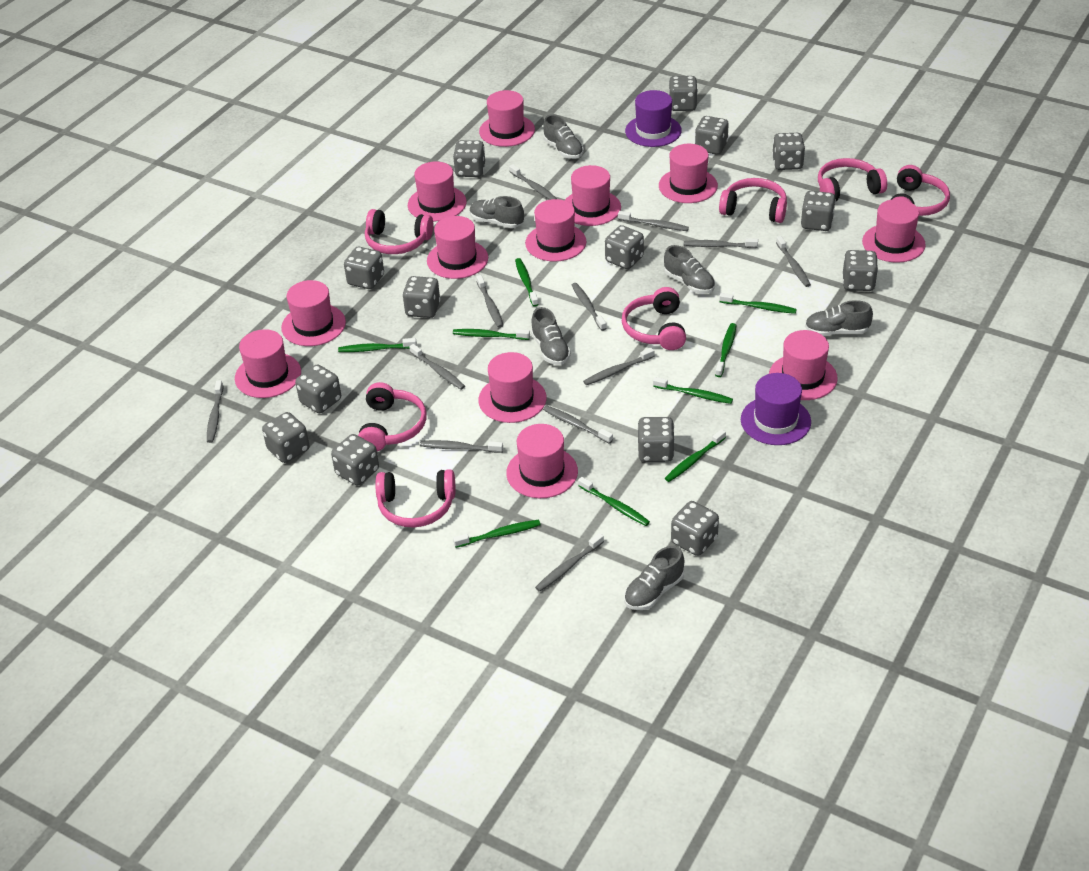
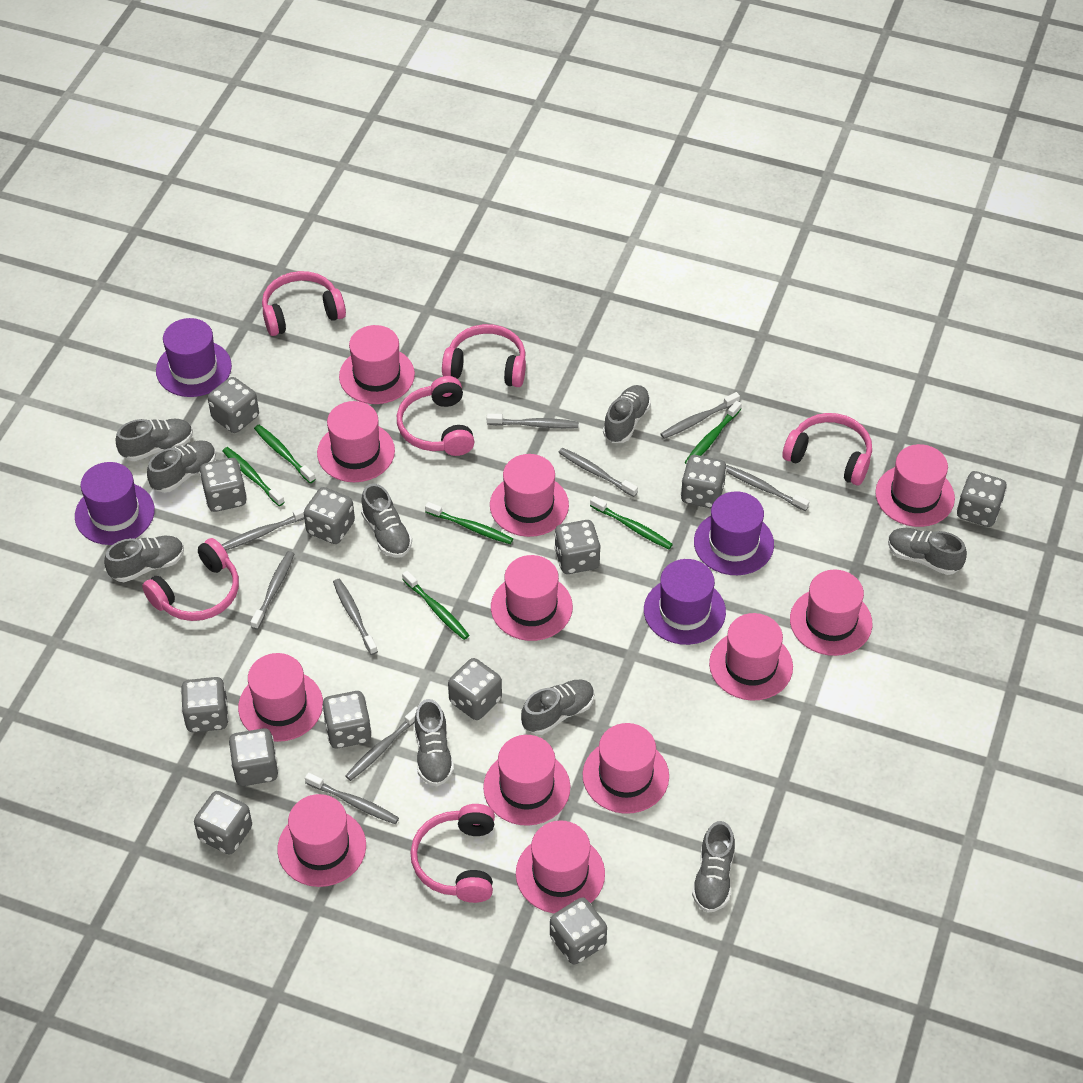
green toothbrush: [338,338,417,352] [453,329,530,340] [453,520,540,548] [515,258,539,307] [578,477,650,526] [653,377,733,404] [665,429,726,482] [715,323,736,377] [719,293,797,314] = 9 -> [223,447,284,506] [254,425,315,483] [402,570,469,640] [425,502,513,544] [590,496,673,549] [685,401,742,464] = 6
grey dice: [262,412,310,463] [295,364,341,413] [331,434,379,485] [344,247,384,289] [402,276,441,318] [453,140,485,177] [605,225,644,269] [637,417,675,462] [669,76,698,111] [671,501,719,556] [695,116,729,155] [772,133,805,170] [801,191,836,231] [843,250,878,291] = 14 -> [181,677,229,733] [194,791,252,855] [200,458,247,512] [208,377,259,433] [229,728,279,786] [304,487,355,544] [322,691,372,748] [448,658,502,720] [550,897,607,965] [554,520,601,574] [681,455,727,508] [957,471,1007,527] = 12
grey shoe: [470,196,524,228] [531,307,571,365] [543,115,584,159] [624,546,684,610] [664,245,715,293] [805,300,873,336] = 6 -> [104,536,184,582] [116,419,193,461] [147,440,216,493] [361,483,412,558] [414,699,454,787] [521,680,594,735] [603,385,651,443] [692,821,735,913] [888,528,967,575] = 9
grey toothbrush: [207,380,224,443] [409,344,465,390] [420,440,503,453] [476,275,503,328] [509,164,557,200] [535,533,604,592] [543,405,613,444] [572,283,606,331] [583,348,654,385] [618,211,689,231] [684,238,758,248] [776,236,811,287] = 12 -> [222,506,306,550] [251,551,294,630] [305,772,399,824] [333,579,378,655] [346,706,418,781] [487,413,579,428] [558,448,638,497] [661,392,740,439] [726,465,810,511] = 9
pink headphones: [358,382,427,451] [365,209,433,254] [375,469,455,528] [622,287,686,350] [719,178,787,223] [818,158,887,201] [890,165,950,216] = 7 -> [142,538,239,621] [262,271,346,336] [397,376,475,456] [410,804,495,903] [442,324,526,387] [782,413,872,485] = 6
purple hat: [625,90,682,147] [741,373,811,445] = 2 -> [75,462,155,545] [156,318,232,397] [644,559,726,645] [694,491,774,575] = 4

